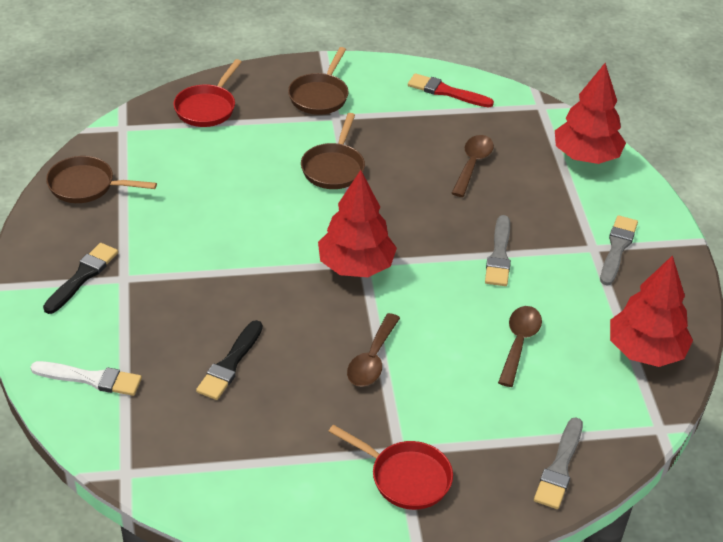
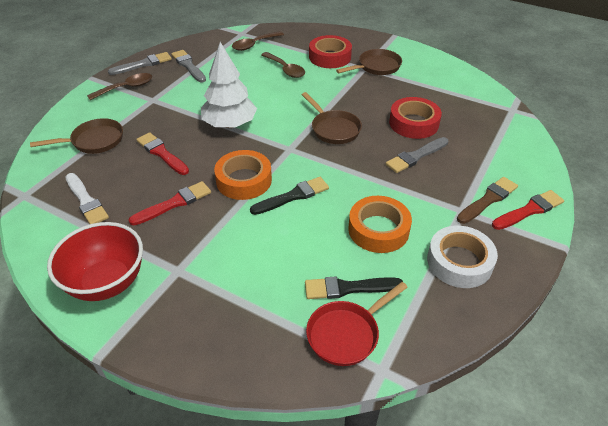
brown brush: none = 0 -> [457,177,518,224] = 1
orange tape: none = 0 -> [214,150,272,200] [348,196,412,253] = 2
red bowl: none = 0 -> [47,222,143,301] = 1
red brush: [408,73,494,107] = 1 -> [128,181,211,225] [136,132,189,175] [492,190,564,230] = 3
red pan: [173,59,242,127] [328,425,453,510] = 2 -> [306,282,408,366] = 1
red tape: none = 0 -> [309,35,352,68] [389,97,442,139] = 2
red tree: [318,170,397,277] [555,63,626,164] [610,255,693,367] = 3 -> none = 0
white tape: none = 0 -> [427,226,498,288] = 1
white tree: none = 0 -> [201,42,257,128] = 1

